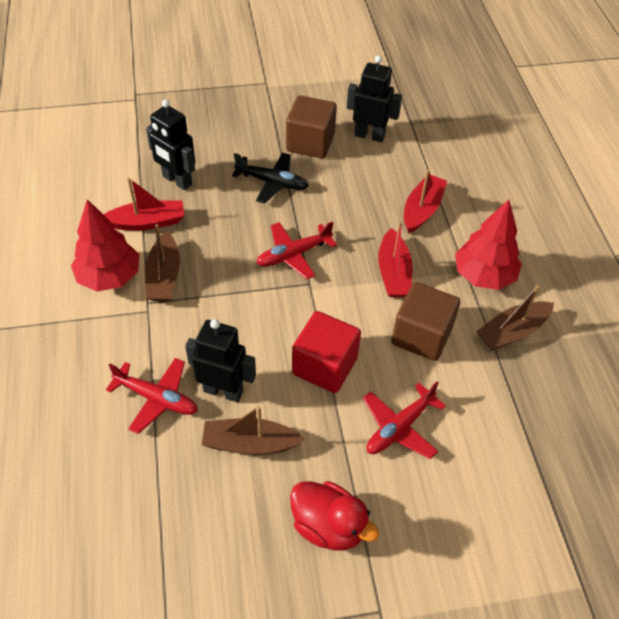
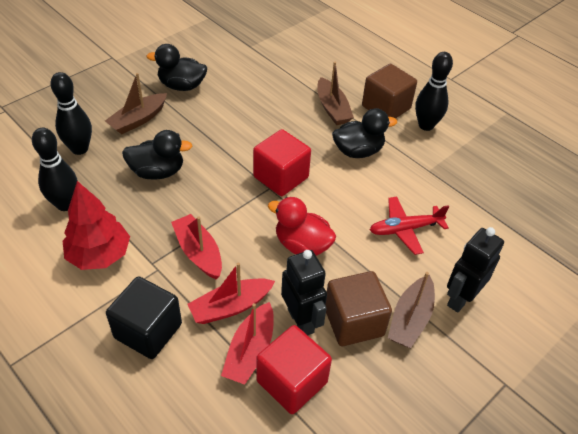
black bowling pin: none = 0 -> [32,128,78,211] [50,72,92,155] [415,52,453,131] = 3
black cube: none = 0 -> [106,276,182,359] = 1
black duck: none = 0 -> [122,130,192,180] [147,44,207,91] [332,108,397,158] = 3
black plane: [232,153,309,204] = 1 -> none = 0
black robot: [146,99,195,190] [185,319,256,402] [347,55,402,142] = 3 -> [281,250,327,335] [447,227,504,313] = 2
red cube: [292,311,361,393] = 1 -> [253,129,311,196] [256,325,332,414] = 2
red plane: [106,358,198,434] [256,221,337,280] [363,382,446,459] = 3 -> [370,197,449,255] = 1
red tree: [71,199,139,292] [455,200,522,290] = 2 -> [63,181,130,270] = 1

